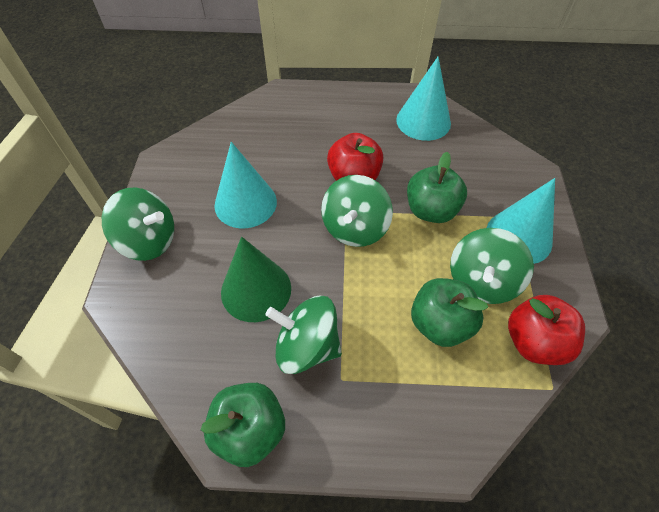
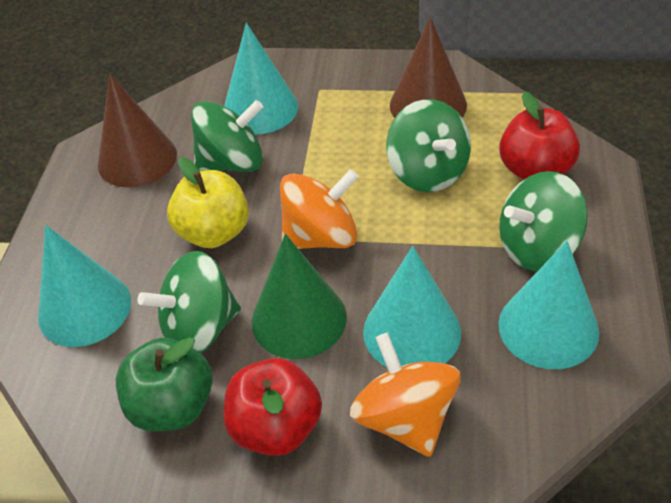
brown cone: none = 0 -> [98,74,177,188] [390,17,467,118] = 2
green apple: [201,383,285,467] [407,152,467,223] [411,278,488,347] = 3 -> [116,337,213,431] = 1
orange spinning top: none = 0 -> [280,169,358,249] [350,332,460,457] = 2
turquoise cone: [215,142,277,228] [396,57,451,141] [487,178,555,264] = 3 -> [38,225,131,347] [224,23,298,134] [363,246,461,367] [498,241,599,369] = 4
yellow apple: none = 0 -> [167,157,249,248] = 1

